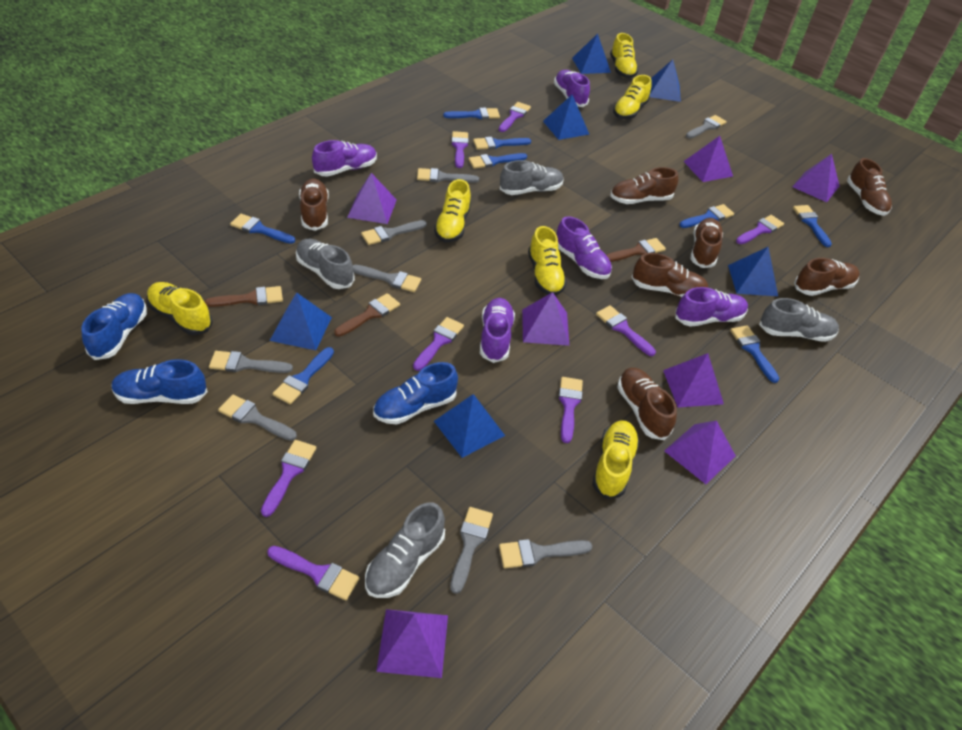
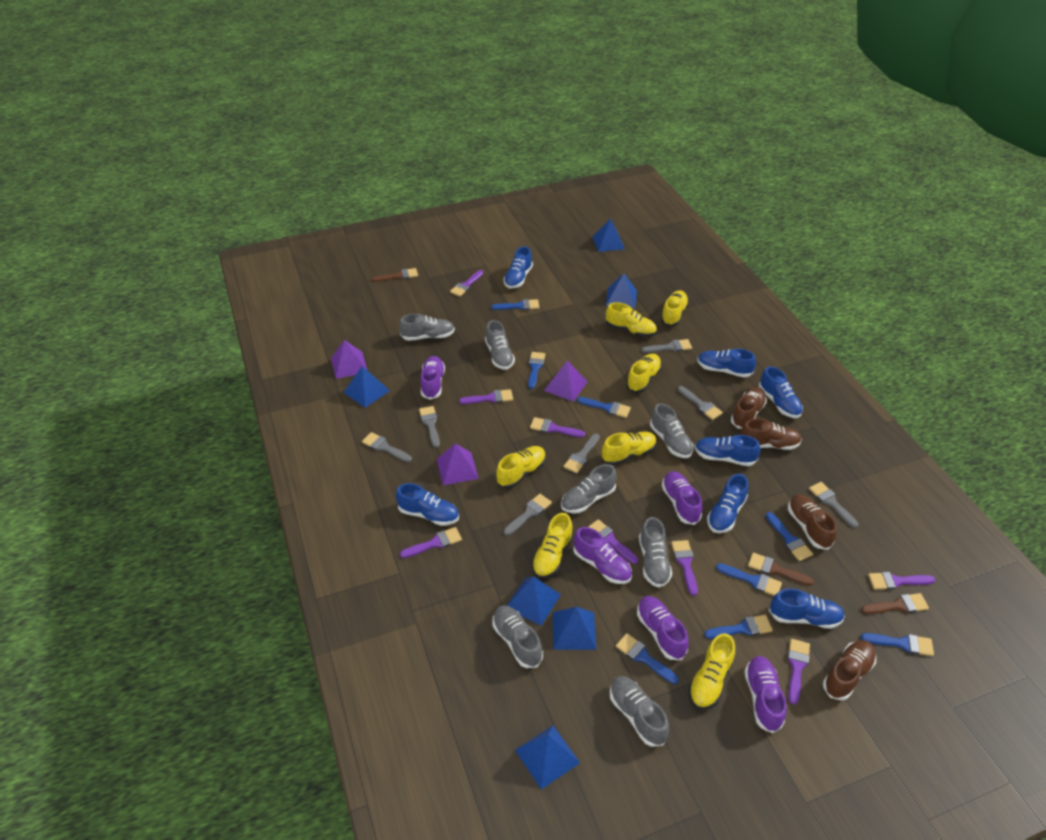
blue shoe: [81,293,147,360] [111,359,208,404] [373,362,458,424] = 3 -> [396,483,459,526] [504,246,533,288] [695,435,761,466] [697,349,756,378] [707,474,748,533] [759,366,803,418] [769,588,845,629] = 7
brown shoe: [299,178,329,231] [610,167,679,204] [617,368,677,440] [631,253,708,297] [691,218,723,268] [794,258,859,296] [847,158,892,216] = 7 -> [731,387,767,429] [740,419,802,450] [788,494,837,550] [823,640,876,701] = 4
grey brush: [209,351,293,373] [218,394,297,441] [353,265,421,292] [361,220,427,245] [417,168,479,183] [450,507,493,594] [499,539,592,568] [686,115,727,139] = 8 -> [362,432,412,462] [419,406,440,448] [504,494,552,536] [564,433,600,473] [642,339,692,353] [678,386,723,420] [809,482,859,528] = 7
grey shoe: [296,239,355,289] [365,503,445,598] [500,160,564,195] [759,298,839,342] = 4 -> [399,314,455,341] [485,320,515,370] [492,605,543,668] [561,464,617,514] [610,676,669,747] [639,517,672,588] [650,403,694,458] = 7
purple pyramid: [347,173,397,224] [376,609,448,678] [522,292,569,346] [663,353,724,407] [664,420,736,484] [683,136,733,182] [792,154,839,202] = 7 -> [331,340,367,379] [437,443,479,485] [544,361,588,402] = 3
yellow shoe: [146,282,213,335] [434,179,471,242] [528,226,567,295] [592,420,640,499] [610,33,638,78] [613,75,652,119] = 6 -> [496,446,546,489] [532,513,573,579] [602,432,657,466] [606,302,657,337] [626,353,662,393] [661,290,689,326] [688,633,735,710] = 7

